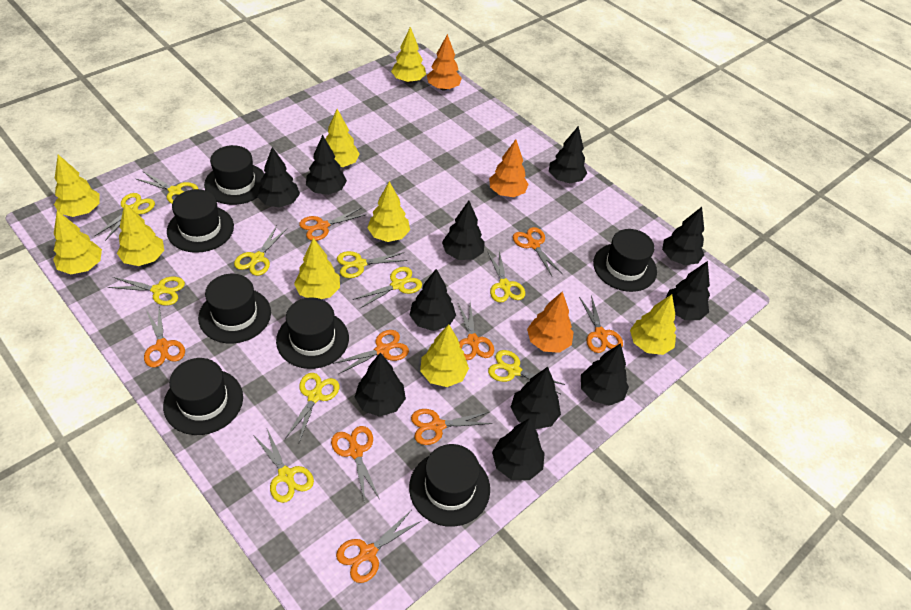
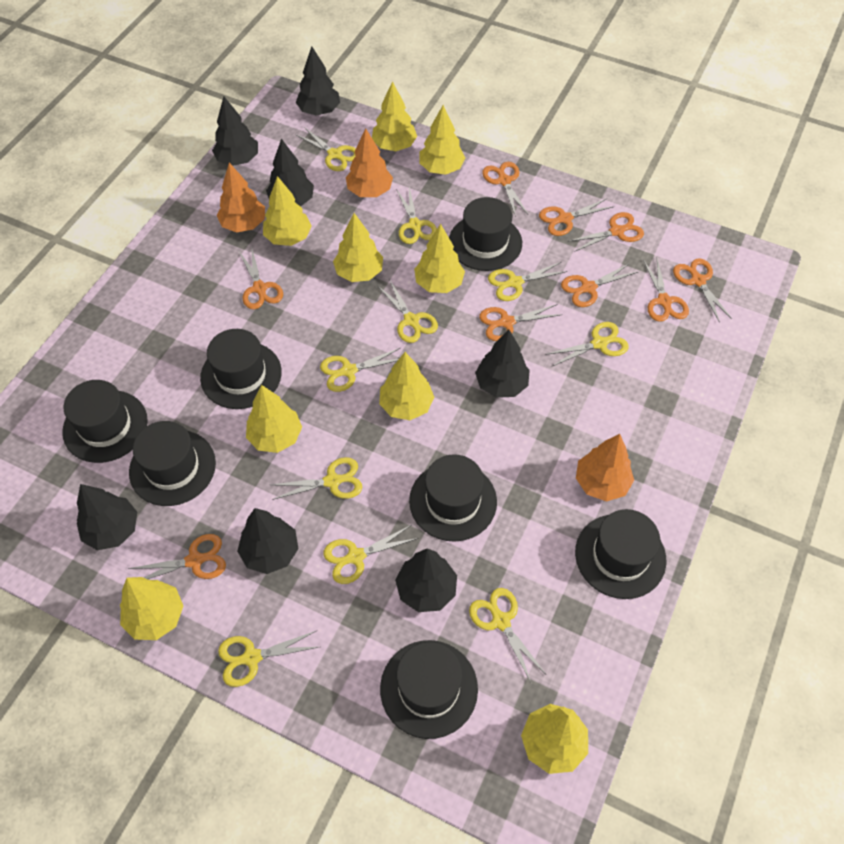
black tree: [257,147,300,208] [306,135,347,195] [355,353,406,416] [410,269,456,331] [442,201,485,260] [492,418,545,480] [511,367,561,429] [549,126,587,183] [581,343,629,406] [662,207,704,265] [666,261,710,320] = 11 -> [77,484,137,550] [212,97,258,166] [237,508,299,574] [266,139,314,207] [296,46,340,116] [395,548,457,612] [475,330,530,398] = 7

